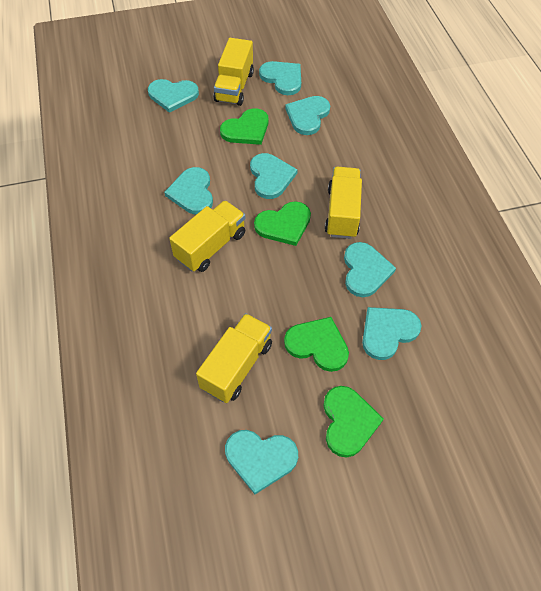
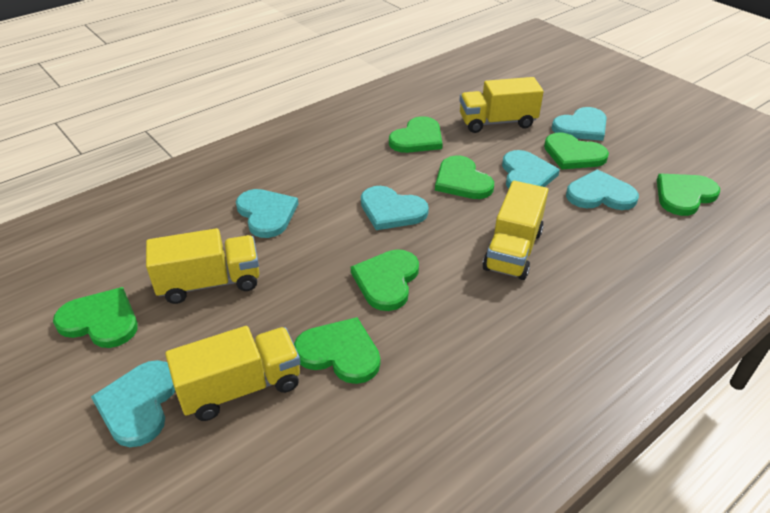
green heart: [220,108,268,145] [254,201,311,246] [284,317,349,372] [323,386,384,458] = 4 -> [53,287,138,348] [294,317,380,384] [351,249,419,311] [389,116,443,153] [435,155,494,199] [544,133,609,169] [657,174,720,216] = 7
turquoise heart: [148,79,199,113] [164,167,213,214] [225,430,298,494] [250,153,297,199] [259,61,301,95] [285,96,330,135] [344,242,396,297] [362,307,421,360] = 8 -> [91,360,175,447] [236,189,299,238] [361,186,429,230] [502,150,560,189] [552,107,607,141] [566,169,639,210] = 6

